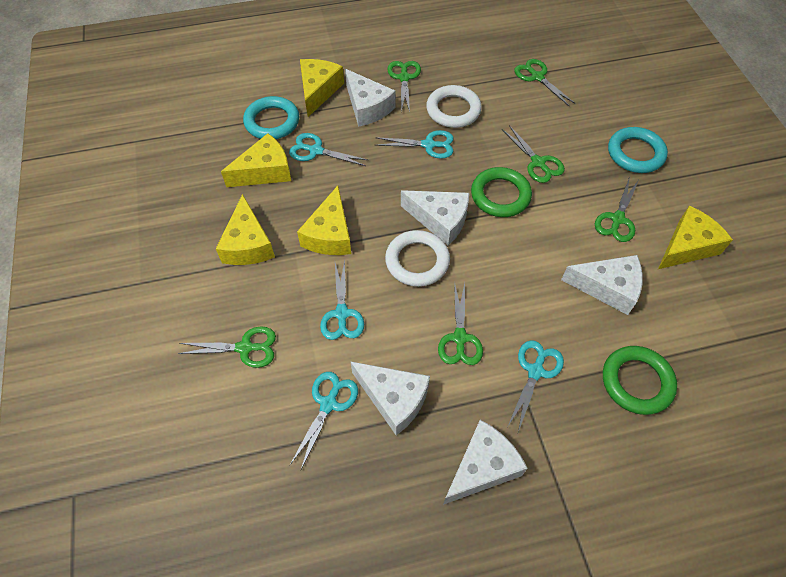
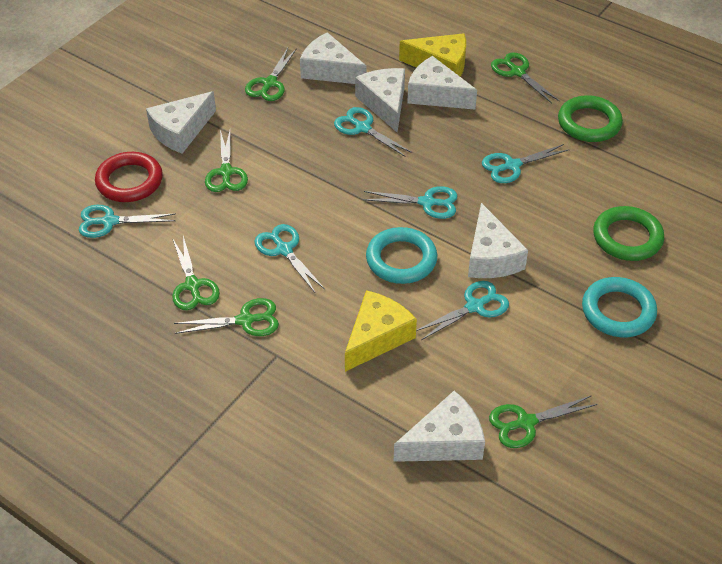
red ring: none = 0 -> [95,152,163,202] = 1
turquoise scissors: [289,133,368,166] [290,372,358,469] [320,259,364,340] [375,130,454,159] [508,340,564,432] = 5 -> [79,205,176,238] [255,224,325,293] [334,107,412,157] [363,186,458,219] [416,281,509,340] [482,144,570,183] = 6
white cheese: [345,69,396,127] [350,361,430,435] [401,190,469,245] [443,420,528,505] [561,255,643,315] = 5 -> [146,91,216,154] [300,32,367,84] [355,68,405,132] [394,391,485,462] [407,56,477,110] [468,203,528,278] = 6
white ring: [385,230,450,287] [426,85,482,128] = 2 -> none = 0
yellow cheese: [216,194,275,265] [221,133,291,187] [297,186,351,255] [300,59,344,117] [658,205,733,269] = 5 -> [345,290,417,372] [399,33,466,77] = 2

